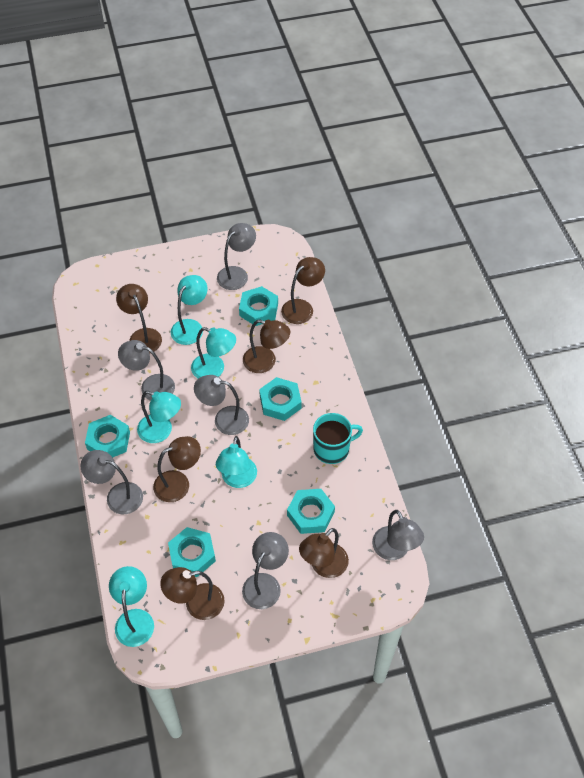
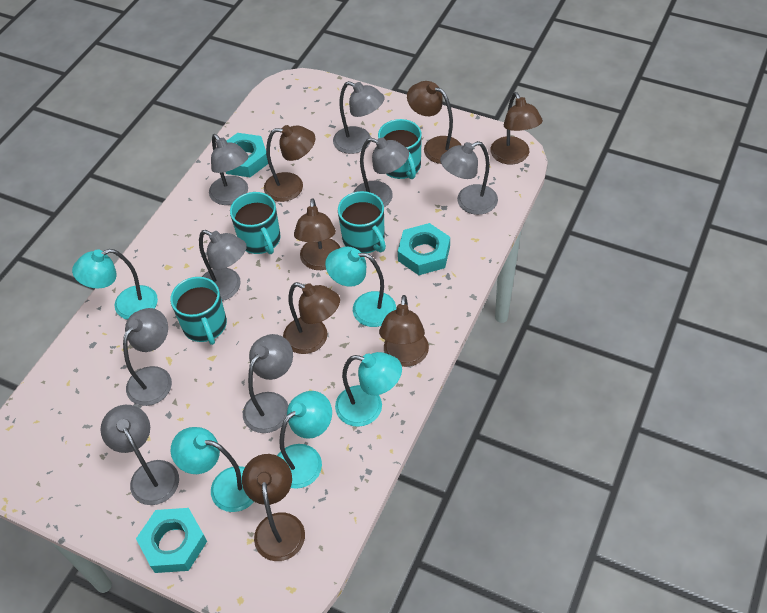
brown lamp: [116,284,162,353] [153,436,201,502] [160,567,225,620] [243,319,290,373] [281,257,325,324] [299,528,349,578] = 6 -> [242,454,305,561] [264,125,315,202] [283,282,340,354] [294,198,341,270] [379,295,429,367] [407,81,461,164] [490,92,543,164] = 7
grey lamp: [80,450,143,514] [118,340,175,401] [194,375,249,435] [217,223,256,290] [242,532,289,609] [372,510,424,560] = 6 -> [101,405,179,505] [123,308,172,406] [199,230,247,301] [209,134,249,205] [243,334,293,433] [333,81,385,154] [354,138,409,207] [440,141,498,215] = 8
turquoise mug: [313,413,363,464] = 1 -> [170,277,227,345] [230,192,281,254] [338,191,386,253] [378,119,422,179] = 4
turquoise nut: [85,415,130,458] [168,527,216,577] [239,286,278,326] [259,377,302,421] [287,489,335,534] = 5 -> [136,508,207,573] [226,133,268,177] [398,223,450,275] = 3

